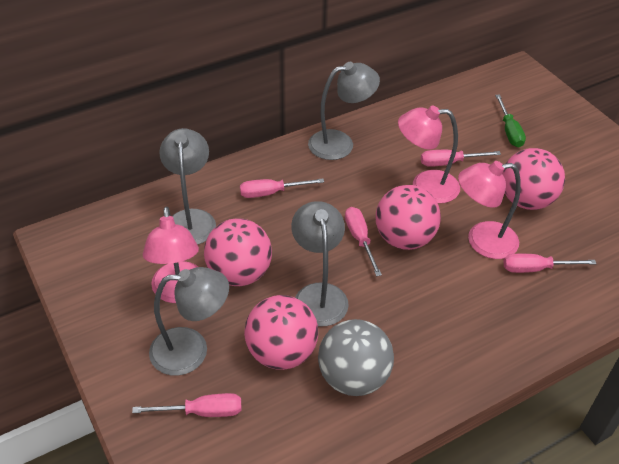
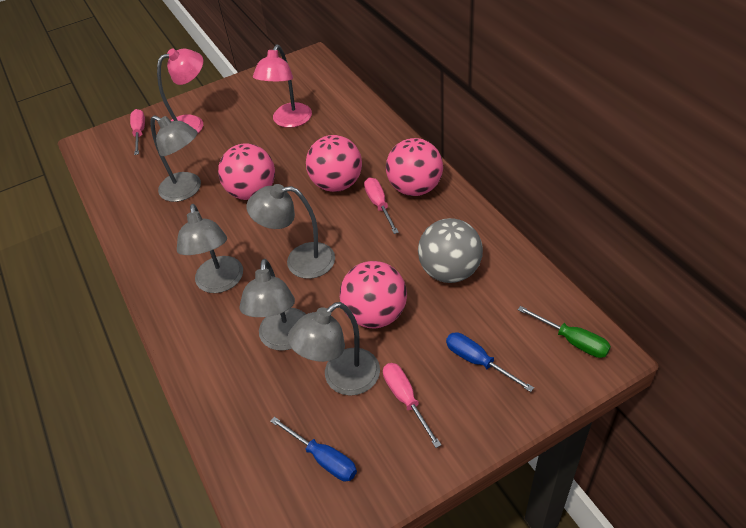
blue screwdriver: none = 0 -> [270,417,357,481] [446,332,534,392] = 2
grey lamp: [149,267,229,376] [159,128,216,245] [291,201,349,326] [308,62,380,160] = 4 -> [150,115,201,202] [177,204,243,293] [239,259,306,351] [247,184,335,279] [287,302,380,396] = 5
pink lamp: [143,207,199,303] [398,106,460,204] [458,161,521,259] = 3 -> [157,48,203,133] [253,45,312,128] = 2
pink screwdriver: [132,393,241,417] [240,178,324,198] [345,207,382,276] [421,150,501,167] [503,254,596,273] = 5 -> [130,109,145,155] [364,178,399,234] [383,363,441,448] = 3

